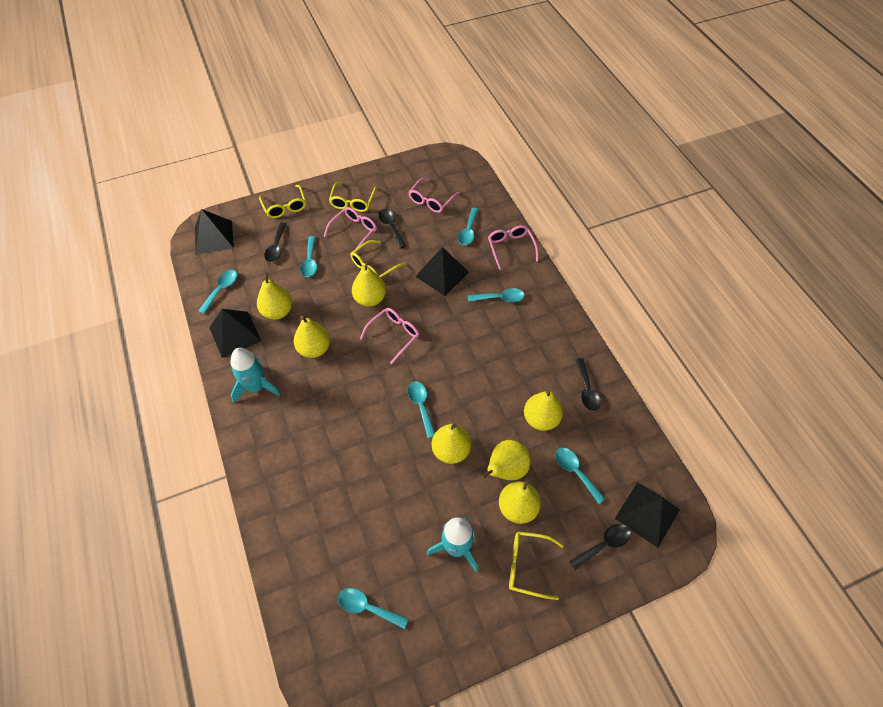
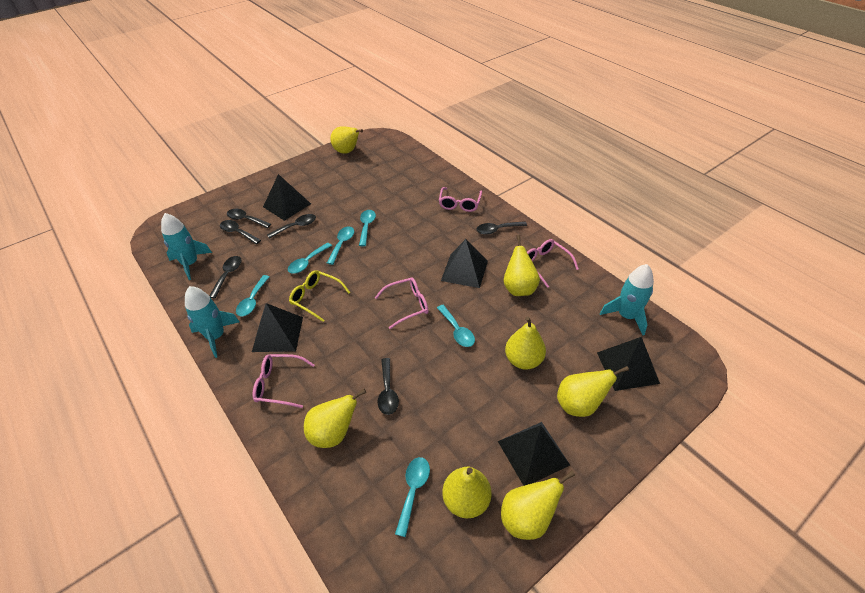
black pyramid: [195,209,234,254] [209,309,261,358] [415,247,469,296] [615,482,680,548] = 4 -> [252,303,303,352] [263,174,311,221] [441,239,488,288] [498,422,570,486] [597,337,660,391] = 5
black spoon: [264,223,287,262] [378,209,406,249] [569,524,631,570] [575,358,601,411] = 4 -> [209,256,242,299] [220,220,261,244] [227,209,271,228] [267,214,316,239] [377,358,399,415] [476,221,527,235] = 6
turquoise rocket: [230,348,281,403] [427,517,478,573] = 2 -> [161,213,212,280] [185,286,239,358] [600,264,654,335] = 3
turquoise spoon: [198,270,237,314] [300,236,317,277] [338,588,408,629] [407,381,435,438] [458,208,479,245] [468,288,525,302] [555,448,605,504] = 7 -> [236,275,270,316] [288,242,332,274] [327,227,354,265] [359,210,376,246] [395,457,430,537] [437,305,475,347] = 6
yellow glasses: [259,185,306,218] [329,182,377,212] [351,240,406,278] [509,531,563,600] = 4 -> [289,270,351,322] = 1

